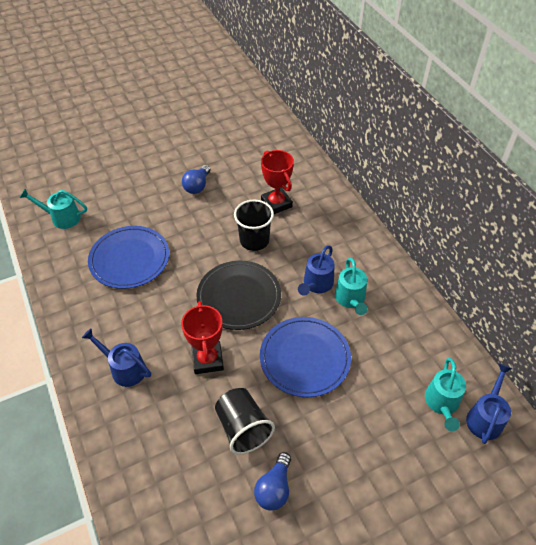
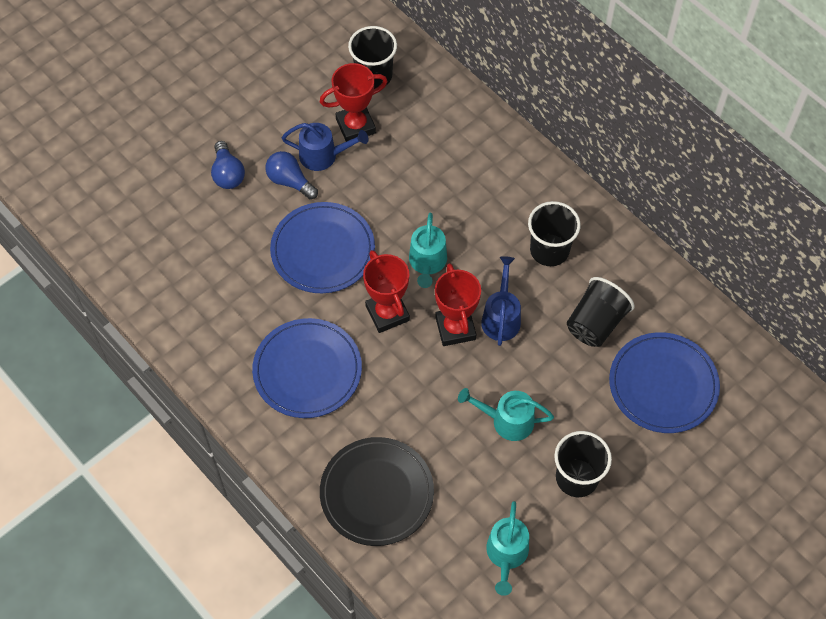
black cup: [215,388,275,455] [234,200,274,251] = 2 -> [348,26,397,89] [528,201,581,266] [554,431,612,497] [567,277,635,347] = 4
blue plate: [88,226,169,289] [260,317,351,397] = 2 -> [252,318,362,418] [270,202,375,293] [609,332,720,433] = 3
blue watering can: [82,328,151,387] [298,246,335,296] [466,363,512,444] = 3 -> [282,123,368,171] [481,256,521,346] = 2
red trophy: [181,301,224,374] [261,150,294,214] = 2 -> [320,63,388,142] [363,250,410,333] [435,263,481,346] = 3

